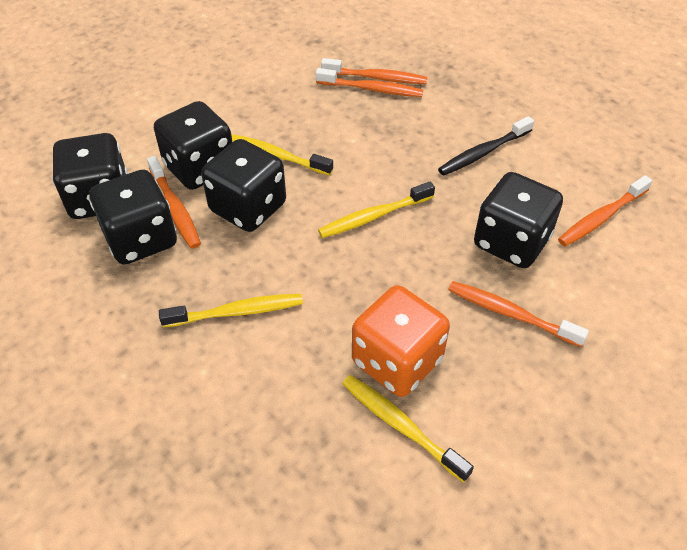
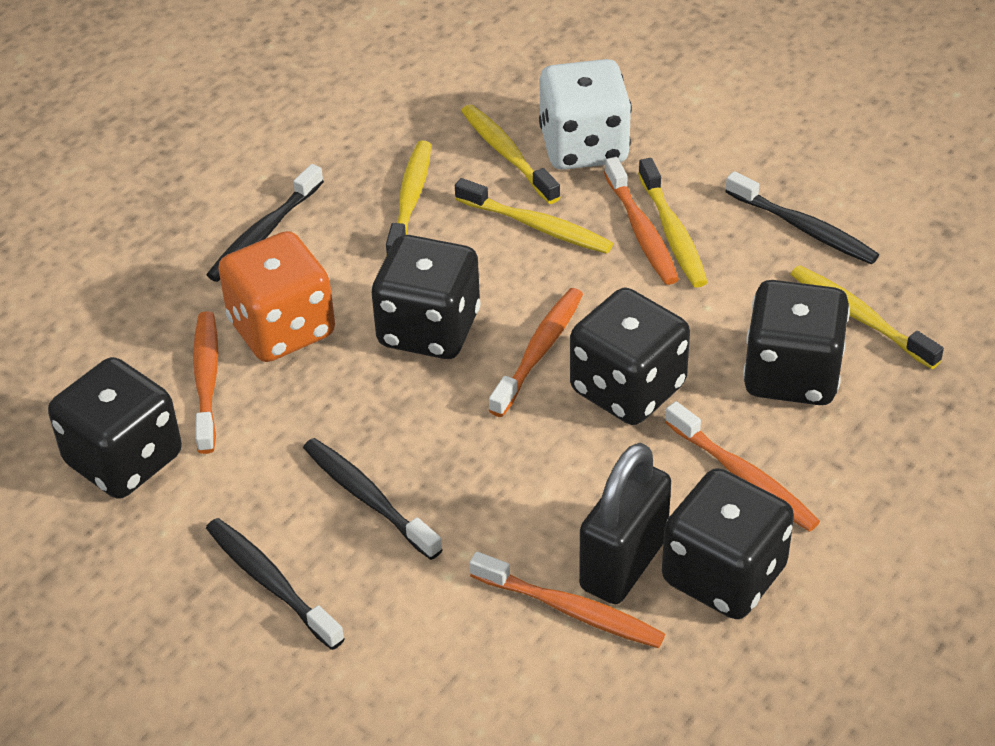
black padlock: none = 0 -> [579,443,671,604] = 1
black toothbrush: [438,116,534,176] = 1 -> [206,518,345,650] [207,164,324,282] [303,438,443,560] [725,171,879,264] = 4
white dice: none = 0 -> [539,59,632,170] = 1
yellow toothbrush: [159,294,303,327] [231,134,333,175] [318,182,435,238] [342,375,474,482] = 4 -> [386,141,431,256] [455,178,613,254] [461,105,560,204] [638,158,708,287] [790,265,944,369] = 5

